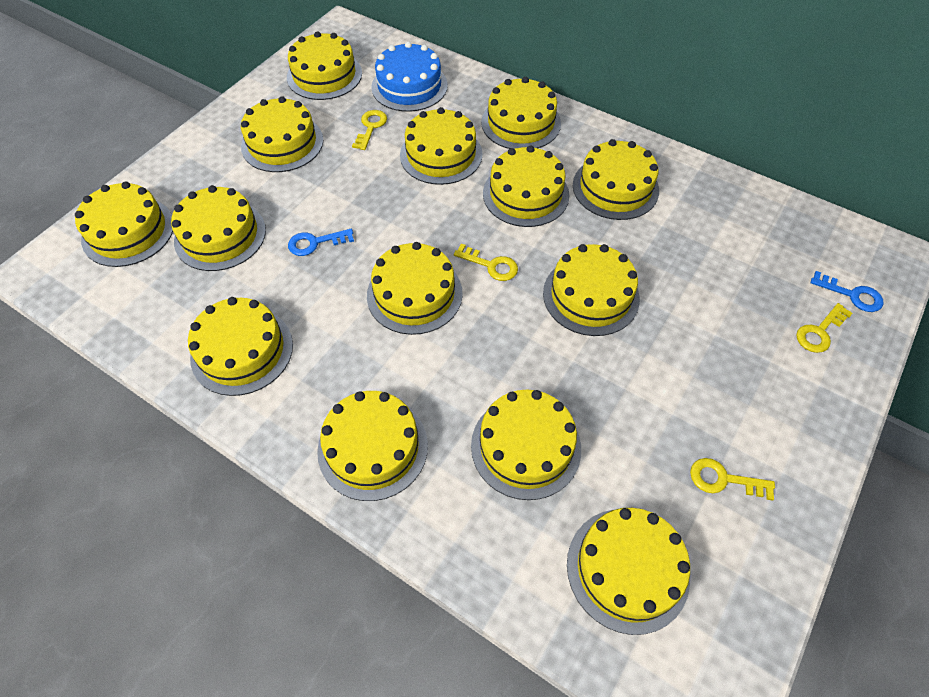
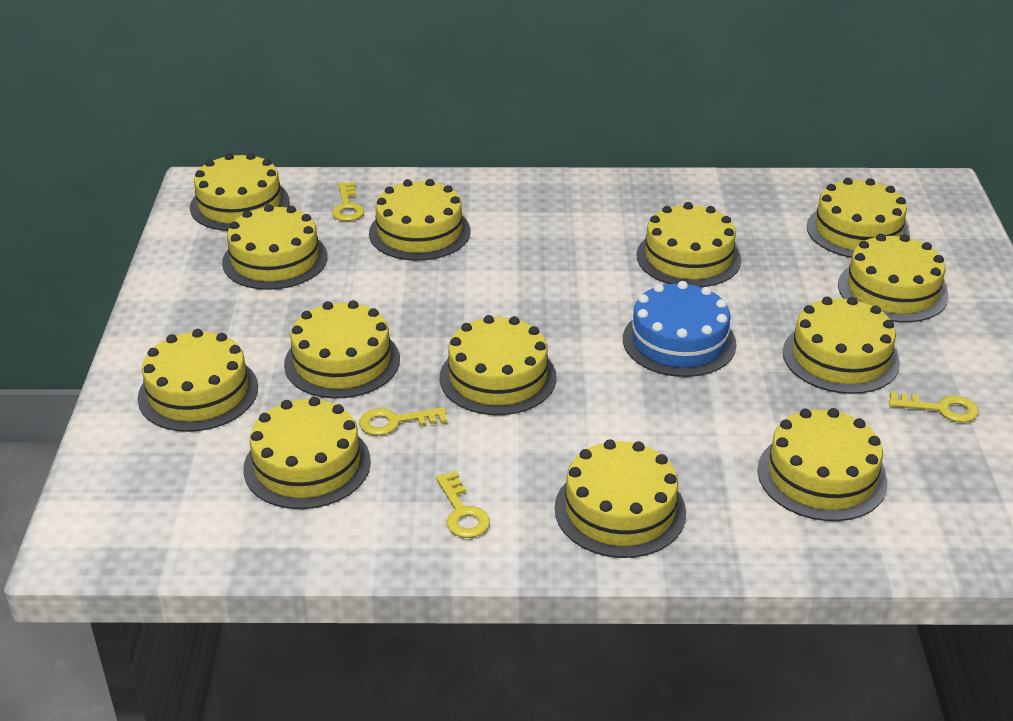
blue key: [288,229,354,256] [811,271,884,312] = 2 -> none = 0
yellow cake: [75,182,173,267] [171,185,266,271] [188,297,293,396] [241,96,323,172] [287,31,362,100] [317,391,428,501] [367,242,463,335] [400,107,482,185] [471,390,581,500] [481,77,561,149] [483,145,569,227] [543,244,640,336] [567,508,690,635] [573,139,659,220] = 14 -> [138,329,258,432] [190,153,289,231] [222,204,328,290] [243,397,371,509] [284,300,400,399] [369,179,470,261] [440,315,557,415] [555,439,686,558] [636,202,741,287] [757,408,887,521] [783,297,900,394] [807,178,910,258] [838,234,949,322] = 13

